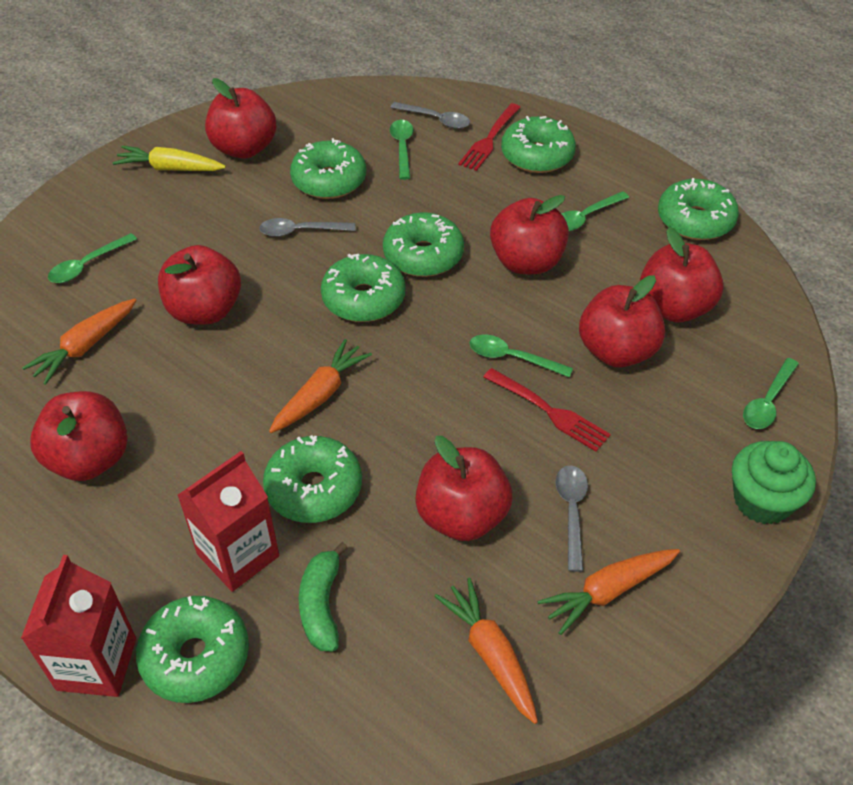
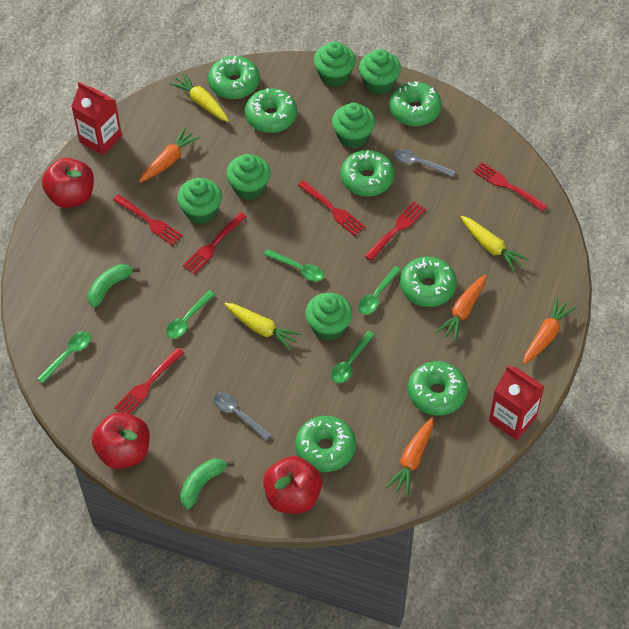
green banana: [299,542,348,651] = 1 -> [88,264,140,308] [180,459,235,509] = 2
green cupcake: [732,441,816,525] = 1 -> [177,178,222,224] [226,154,270,200] [305,293,352,341] [314,41,356,87] [332,103,375,148] [359,49,401,95] = 6
grey spoon: [259,218,355,237] [390,102,470,129] [555,465,588,572] = 3 -> [213,392,272,440] [394,149,456,177] = 2
red apple: [30,391,128,481] [158,245,241,325] [205,78,277,159] [415,436,513,541] [490,195,569,274] [579,275,665,367] [640,227,724,322] = 7 -> [42,158,94,208] [92,412,150,469] [263,456,322,514] = 3
red fork: [458,103,521,171] [483,368,611,452] = 2 -> [113,194,183,246] [114,348,184,414] [183,212,247,274] [298,180,365,236] [365,202,426,261] [473,162,548,211] = 6
yellow carrot: [113,146,226,171] = 1 -> [169,73,229,122] [224,303,302,351] [461,216,529,272] = 3

